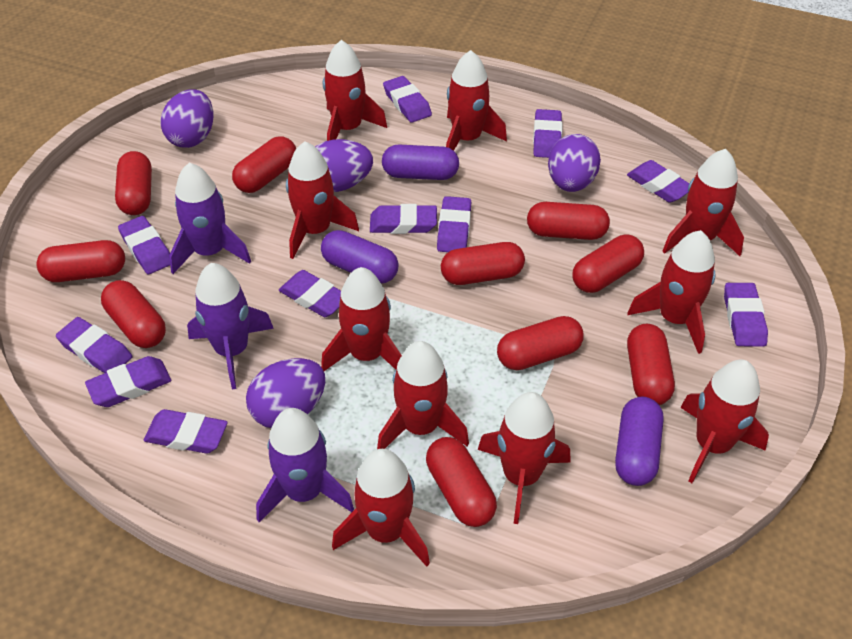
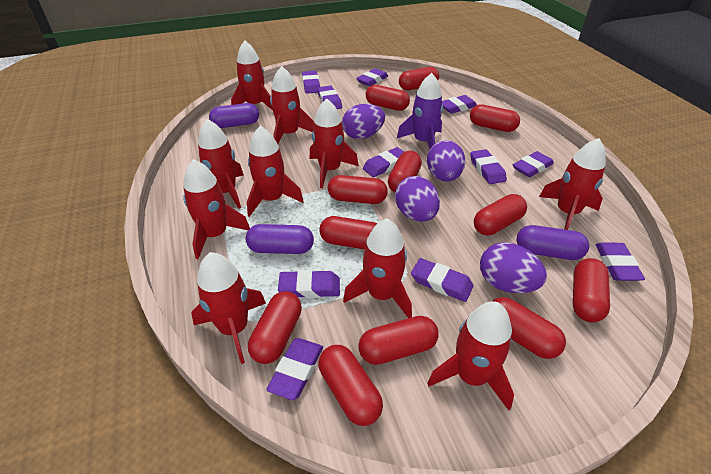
purple rocket: [169,163,251,274] [187,263,274,389] [256,408,354,522] = 3 -> [397,73,443,149] = 1
red capsule: [36,240,125,282] [101,280,166,348] [115,151,152,215] [232,136,296,193] [426,437,497,527] [441,242,525,285] [497,316,584,370] [527,202,610,240] [573,235,644,293] [627,324,675,405] = 10 -> [248,291,302,364] [319,216,377,250] [319,345,383,426] [328,175,388,204] [358,316,439,365] [366,85,410,111] [388,151,422,193] [399,67,439,90] [470,104,520,132] [474,194,527,236] [493,297,566,359] [573,258,610,322] = 12

